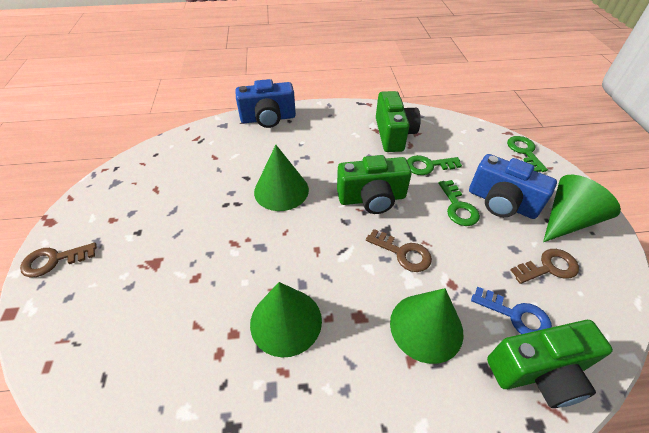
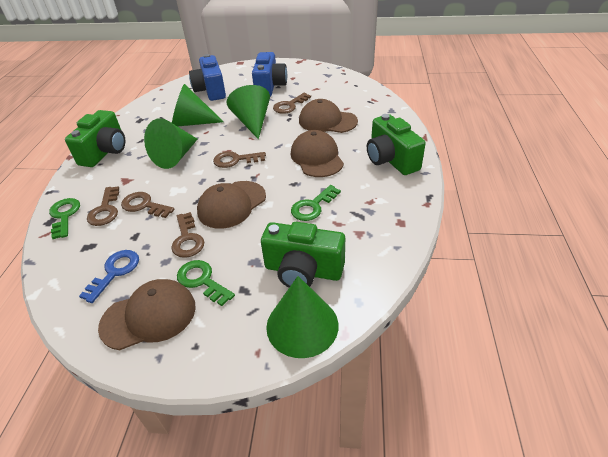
brown cap: none = 0 -> [98,279,196,350] [197,181,266,229] [291,130,344,177] [299,99,358,133] = 4
brown key: [20,243,97,278] [366,229,432,272] [511,249,579,284] = 3 -> [87,186,119,226] [121,192,175,218] [171,212,204,258] [213,151,266,168] [273,93,311,114] = 5

